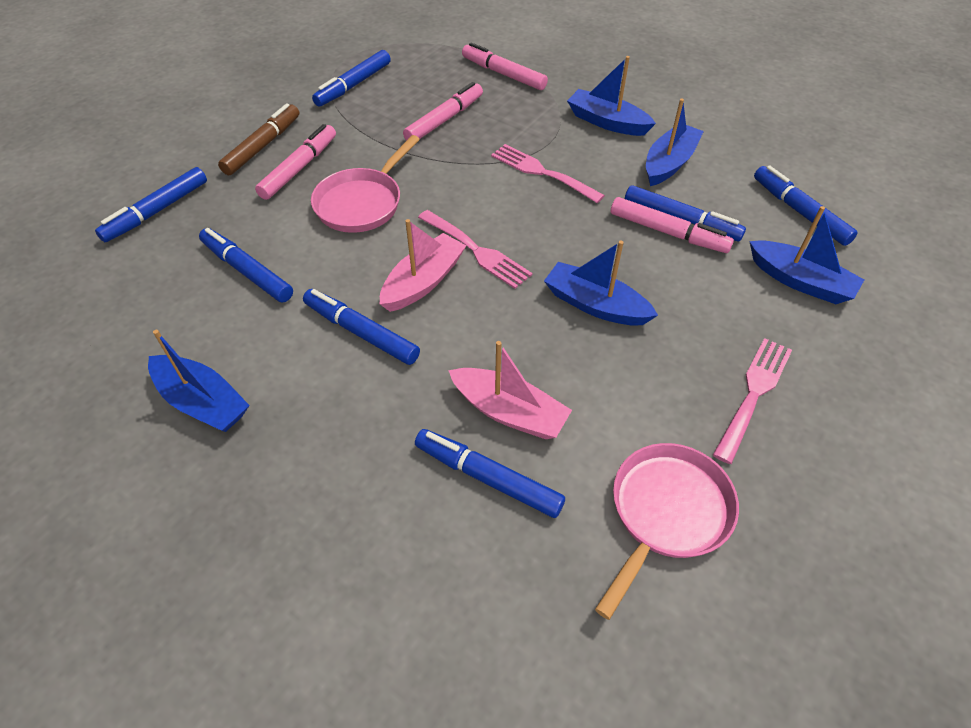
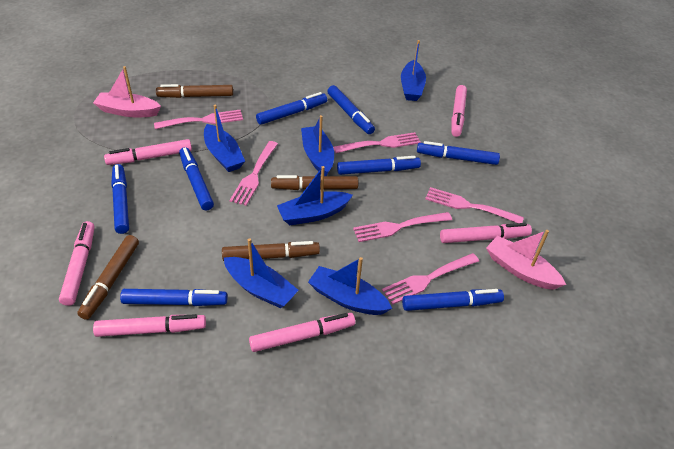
blue boat: [148,330,250,432] [544,241,658,326] [567,56,656,136] [646,99,704,186] [749,206,864,304] = 5 -> [204,105,245,172] [224,238,299,308] [277,166,353,225] [301,115,334,176] [308,257,392,315] [401,40,426,101] = 6
blue marker: [95,167,207,242] [199,228,293,303] [303,289,420,365] [312,50,391,107] [415,429,565,518] [625,185,746,241] [754,166,858,246] = 7 -> [111,164,129,234] [120,289,228,306] [179,147,214,210] [256,92,327,125] [327,85,375,134] [337,156,421,175] [402,289,504,311] [417,141,500,165] = 8
brown marker: [218,103,299,175] = 1 -> [77,235,139,320] [156,84,233,98] [222,241,320,261] [271,175,358,190] = 4
pink fork: [418,210,532,289] [491,144,605,203] [713,338,792,464] = 3 -> [154,110,243,129] [229,141,278,206] [333,132,421,153] [353,212,452,242] [382,253,479,305] [425,187,524,223] = 6
pink marker: [255,124,336,200] [403,82,483,141] [462,42,548,90] [611,197,734,253] = 4 -> [59,221,95,306] [93,314,206,337] [104,139,192,165] [249,313,355,352] [440,223,532,243] [451,85,467,137] = 6
pink pan: [311,135,420,233] [595,443,739,620] = 2 -> none = 0

